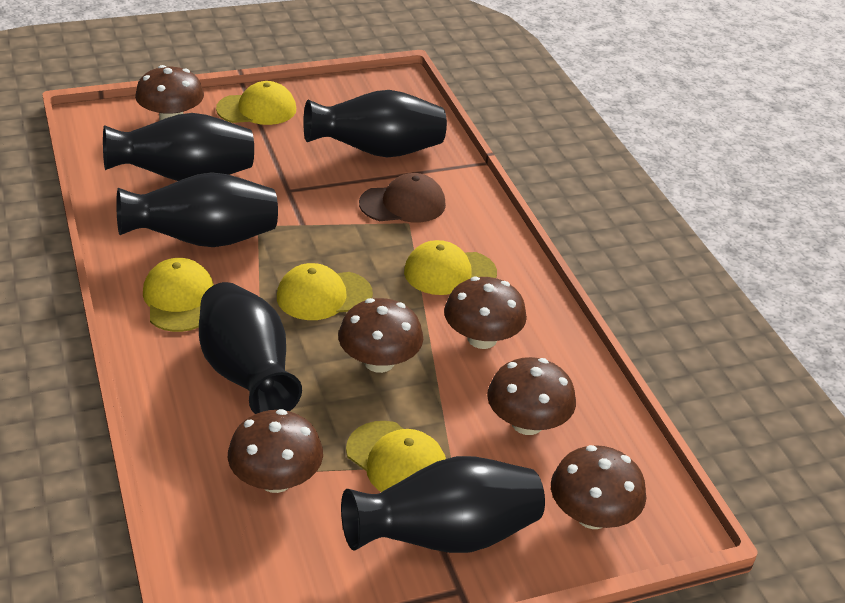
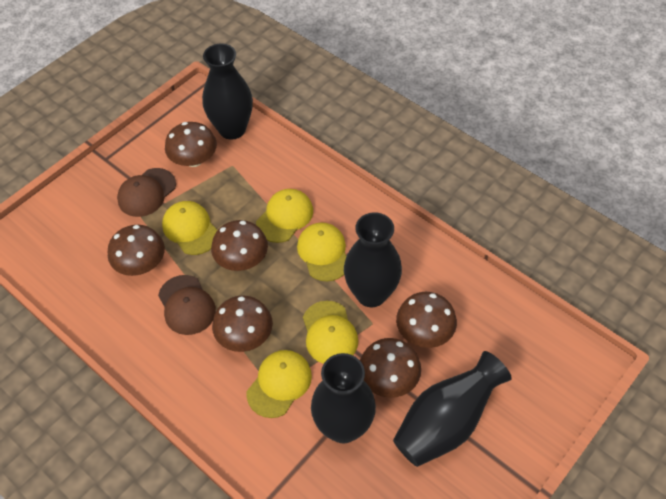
black vase: [103,113,254,181] [116,172,278,247] [199,282,302,414] [303,90,447,157] [341,456,545,553] = 5 -> [202,44,253,140] [311,353,376,443] [344,212,402,307] [393,351,512,467] = 4
brown cap: [359,173,446,222] = 1 -> [117,168,176,217] [158,275,216,335] = 2

